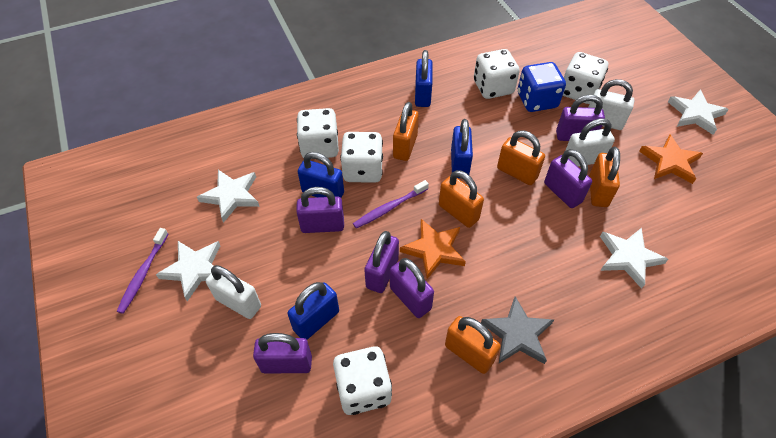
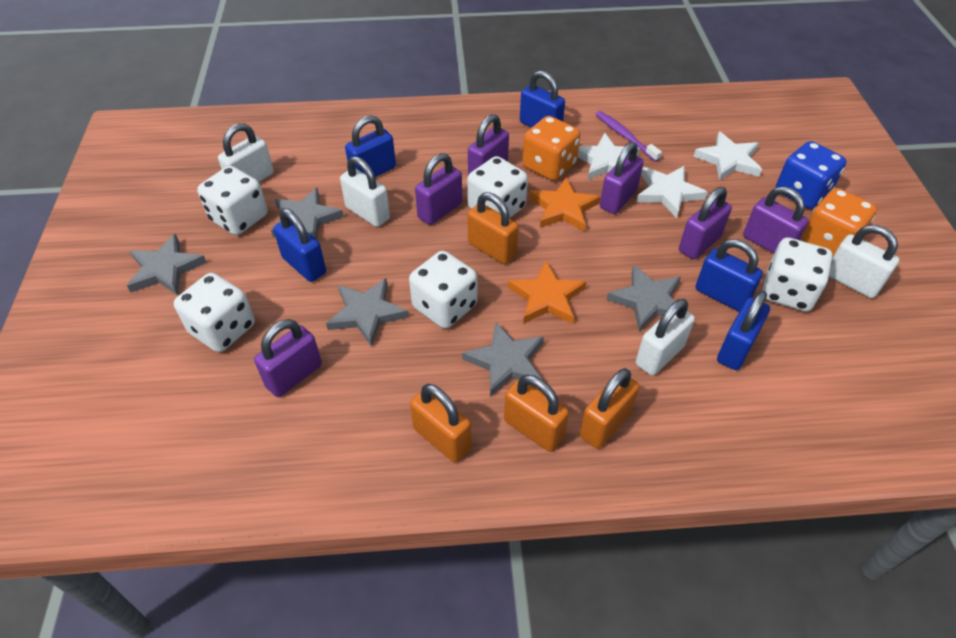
blue padlock: [287,282,339,340] [298,152,344,198] [415,50,433,107] [451,119,473,178] = 4 -> [273,208,326,282] [345,115,396,177] [520,70,565,128] [695,239,763,312] [717,291,770,370] = 5
grey star: [481,296,554,364] = 1 -> [127,234,207,295] [271,188,344,240] [326,278,409,347] [462,322,544,397] [607,264,681,332] = 5
orange dice: none = 0 -> [522,116,580,181] [802,188,877,257] = 2
orange padlock: [393,102,419,161] [439,170,484,228] [445,316,501,374] [497,131,545,185] [589,147,620,207] = 5 -> [410,384,471,463] [468,192,519,264] [504,375,569,452] [580,368,639,449] = 4
purple toothbrush: [117,228,168,314] [353,180,429,228] = 2 -> [596,111,662,162] = 1
white padlock: [206,265,261,319] [565,118,615,166] [588,79,634,130] = 3 -> [218,123,274,182] [340,156,390,227] [636,299,695,376] [829,225,900,298] = 4
white star: [156,241,220,301] [197,170,260,223] [600,228,668,289] [668,90,729,135] = 4 -> [578,133,640,180] [636,166,708,218] [693,132,762,181] = 3

